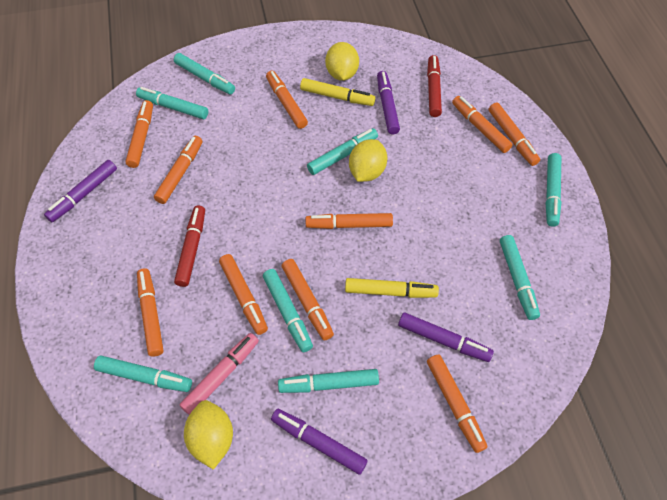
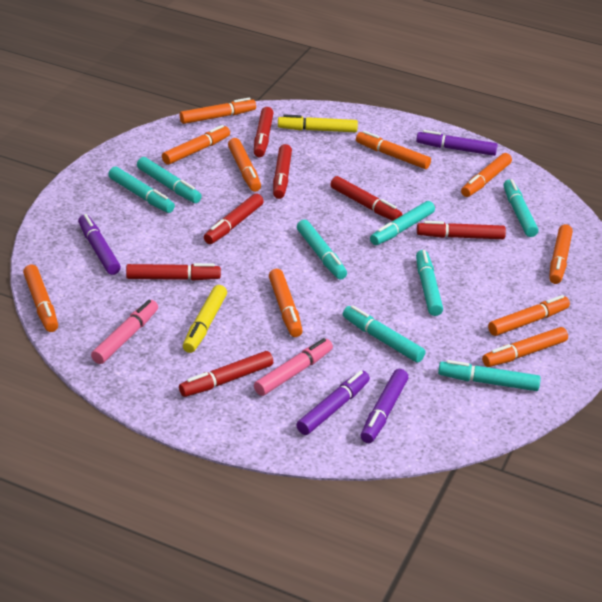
pink marker: [180,333,259,415] = 1 -> [91,300,158,364] [254,338,333,396] = 2
red marker: [174,205,205,287] [427,55,442,117] = 2 -> [126,263,221,281] [179,351,273,397] [204,193,264,244] [254,107,274,157] [273,144,292,199] [330,176,403,221] [417,221,506,239] = 7
yellow lemon: [184,400,233,470] [325,42,359,81] [349,139,387,182] = 3 -> none = 0

